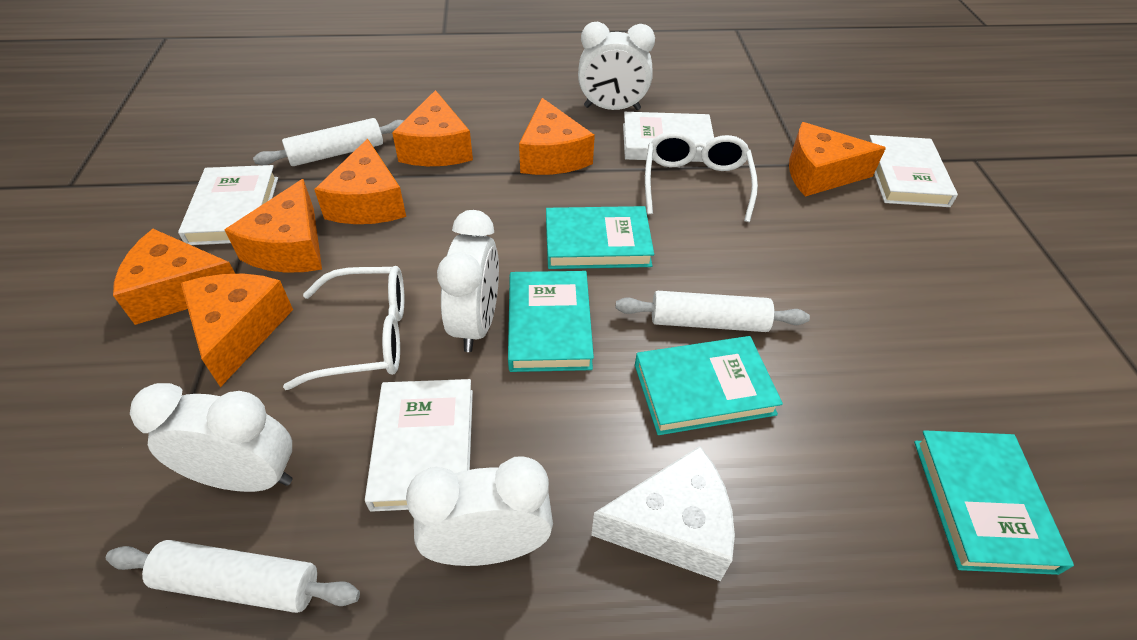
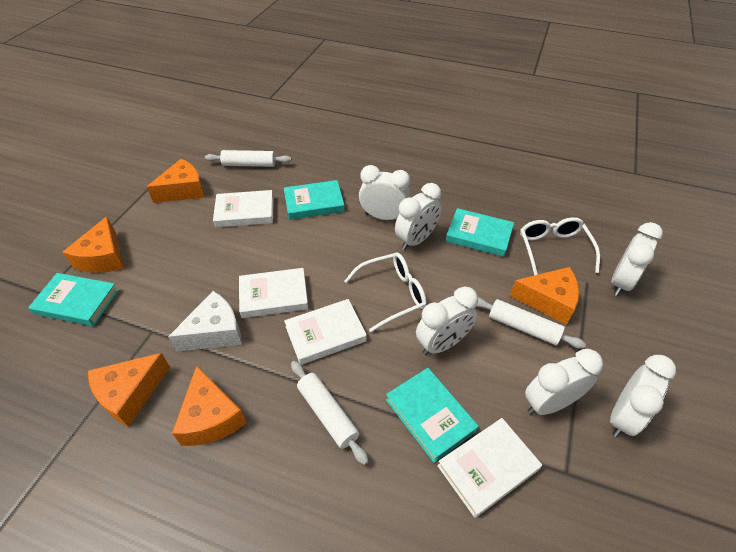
orange cheese: [113,229,235,325] [181,274,293,387] [225,179,322,273] [314,139,406,224] [392,90,473,166] [519,98,595,175] [789,122,886,197] = 7 -> [63,216,124,273] [88,353,170,427] [147,159,205,203] [172,366,246,446] [510,267,579,325] = 5
white clock: [130,383,293,492] [406,456,553,566] [437,210,499,352] [578,22,655,110] = 4 -> [359,165,411,220] [395,183,441,250] [416,286,478,355] [525,349,603,415] [610,355,676,437] [612,222,663,296] = 6

